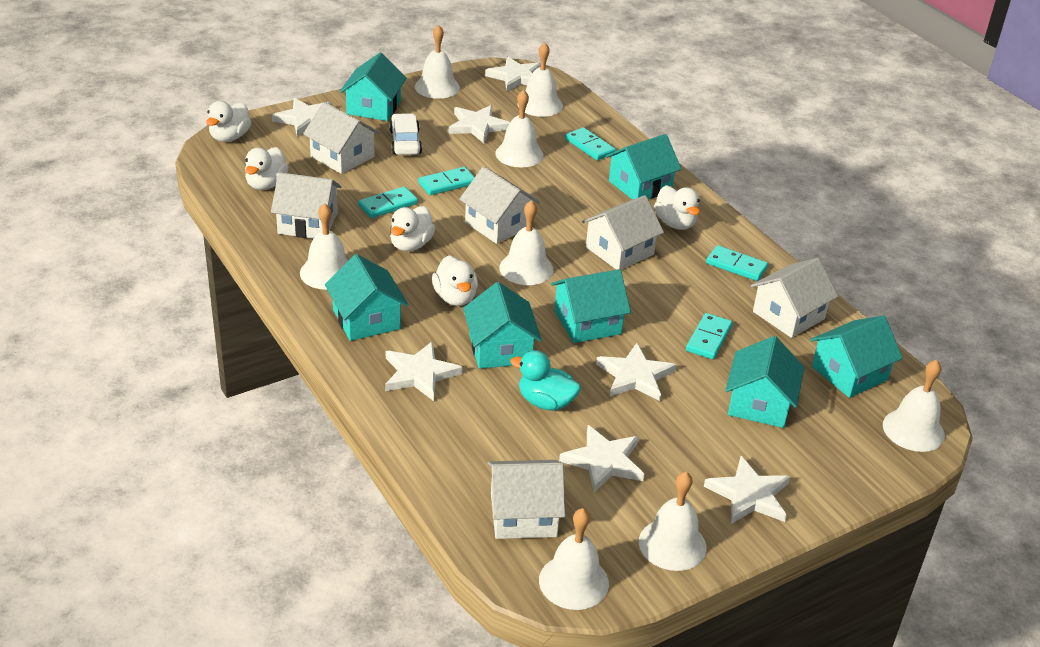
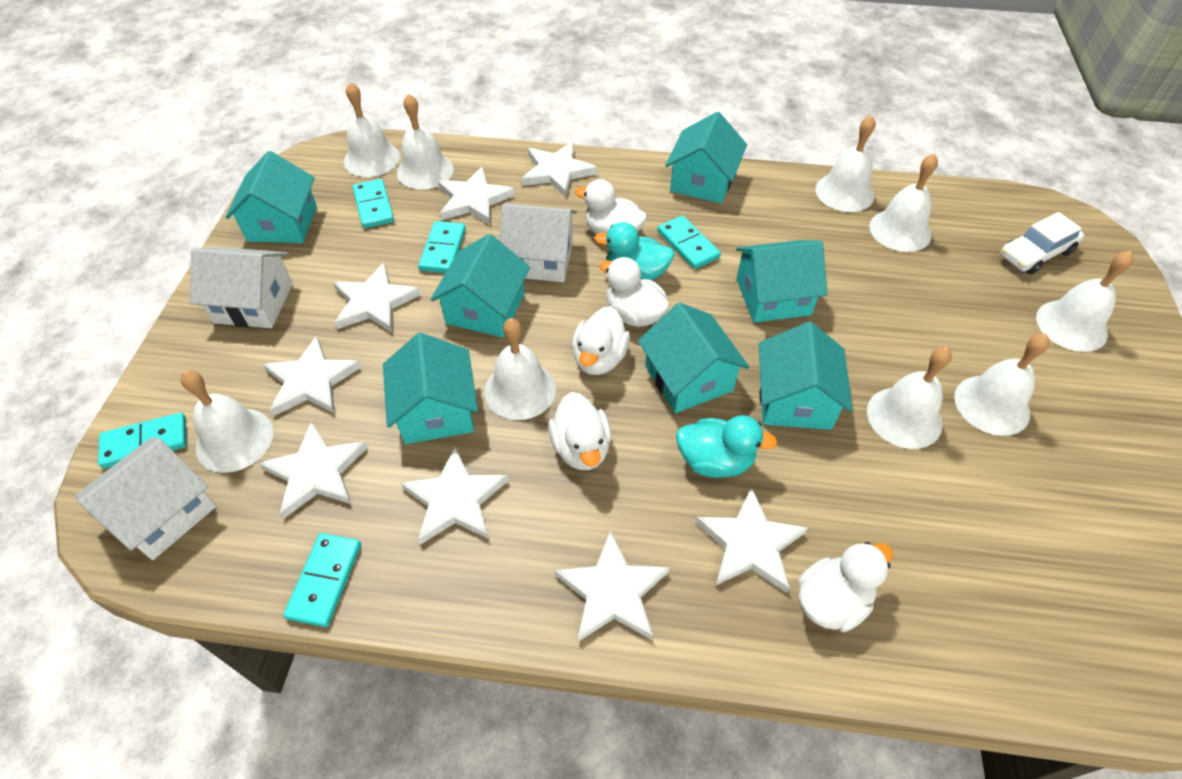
turquoise duck: [510,350,581,411] = 1 -> [594,222,675,281] [676,415,777,478] = 2
white bell: [300,203,348,290] [415,25,460,99] [495,90,544,167] [499,200,554,285] [517,42,563,117] [539,508,609,610] [639,472,707,571] [883,360,945,452] = 8 -> [181,370,274,473] [344,82,400,177] [397,93,454,189] [485,318,556,420] [816,115,876,212] [867,347,952,449] [869,153,938,252] [954,334,1050,436] [1036,251,1134,352] = 9
white house: [271,172,341,239] [303,102,380,174] [459,166,540,244] [488,460,565,539] [582,195,664,270] [751,258,838,338] = 6 -> [75,437,216,560] [190,247,293,328] [499,203,577,282] = 3
white star: [272,98,332,137] [385,341,463,401] [449,105,510,143] [485,56,541,91] [559,425,644,492] [596,343,676,401] [704,456,790,524] = 7 -> [259,422,368,518] [263,336,361,416] [333,263,421,333] [401,447,508,545] [438,167,515,225] [522,142,597,197] [555,531,669,642] [695,487,808,593] = 8

